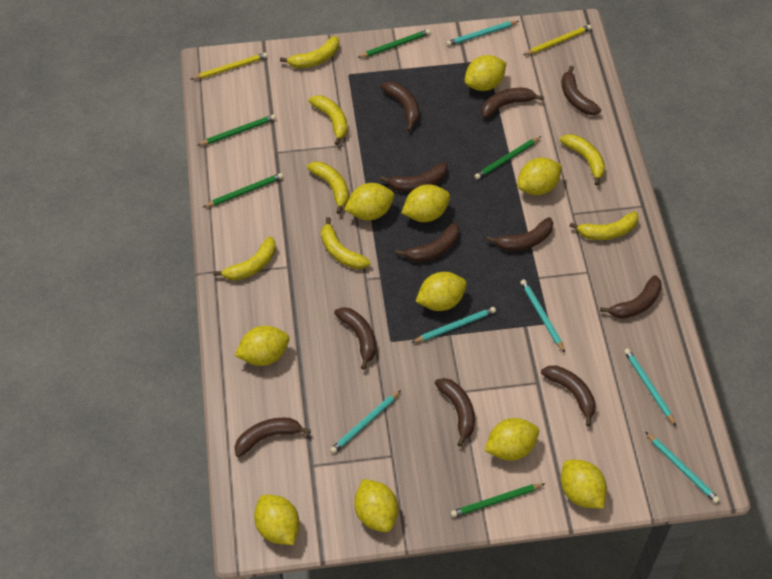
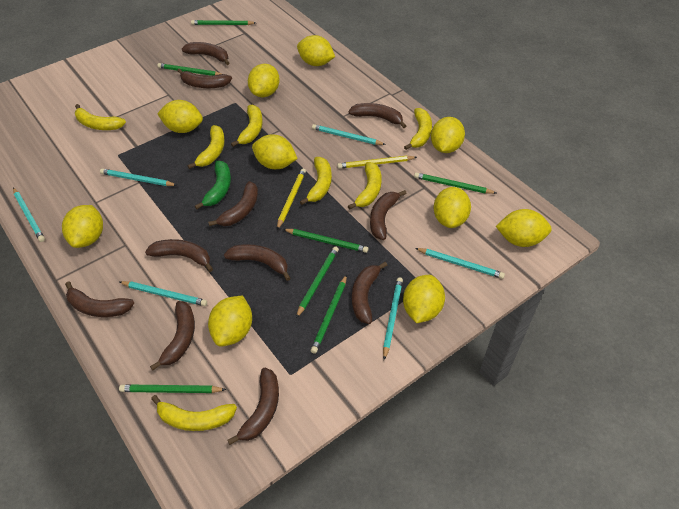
green banana: none = 0 -> [195,161,231,209] = 1
green pencil: [197,114,276,146] [203,173,283,207] [357,29,430,58] [451,483,545,518] [474,137,541,180] = 5 -> [119,384,226,393] [158,63,222,76] [191,20,256,25] [283,229,368,253] [296,247,339,318] [311,275,347,354] [414,173,496,194] = 7

